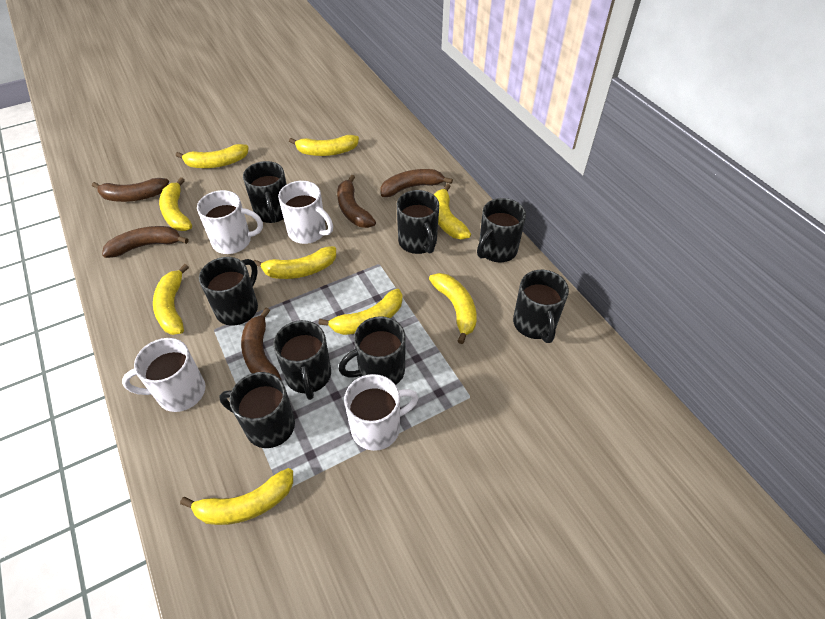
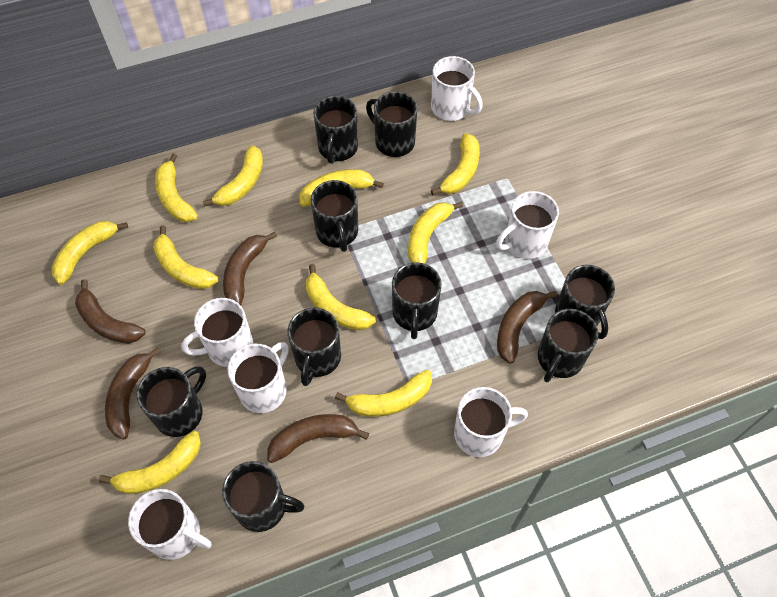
black mug: [199,257,258,326] [219,372,295,448] [243,161,287,223] [273,320,331,400] [339,316,406,385] [397,190,439,254] [477,198,526,262] [513,270,569,343] = 8 -> [136,366,206,437] [222,461,304,532] [287,307,341,386] [311,180,358,252] [313,96,358,164] [366,91,417,157] [392,262,442,339] [538,309,599,382] [555,265,615,339] = 9
white mug: [122,338,205,412] [197,190,263,254] [278,181,333,244] [344,374,419,451] = 4 -> [128,489,212,560] [181,298,253,367] [228,342,289,413] [431,56,483,121] [454,387,528,457] [496,191,559,259] = 6
yellow banana: [153,264,189,335] [159,177,192,231] [176,144,249,168] [180,468,293,525] [253,246,336,279] [289,135,359,156] [319,289,403,335] [429,273,477,344] [434,184,471,239] = 9 -> [52,221,128,285] [99,431,201,494] [153,226,218,289] [155,154,198,222] [203,145,263,207] [299,169,384,207] [306,264,376,330] [335,370,432,417] [408,201,463,264] [431,133,480,195] = 10

